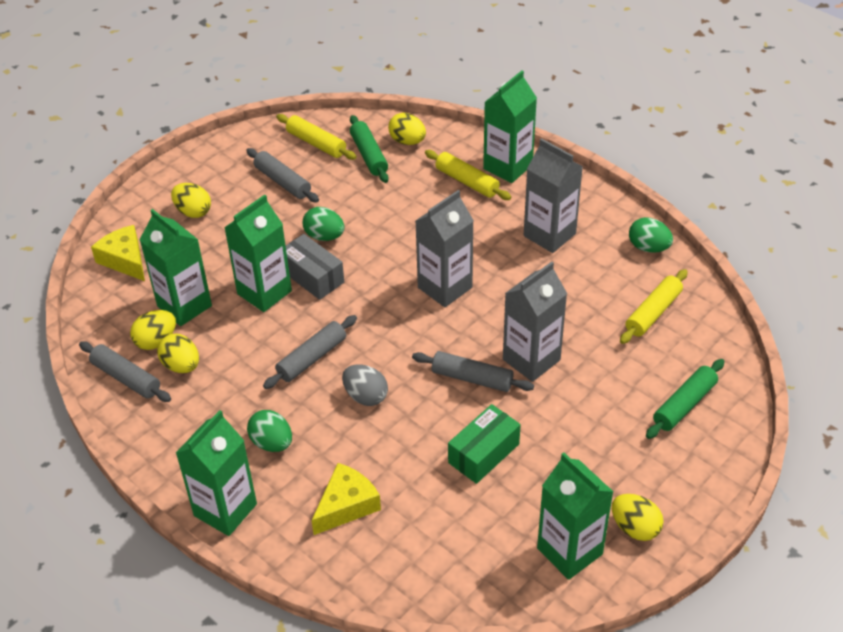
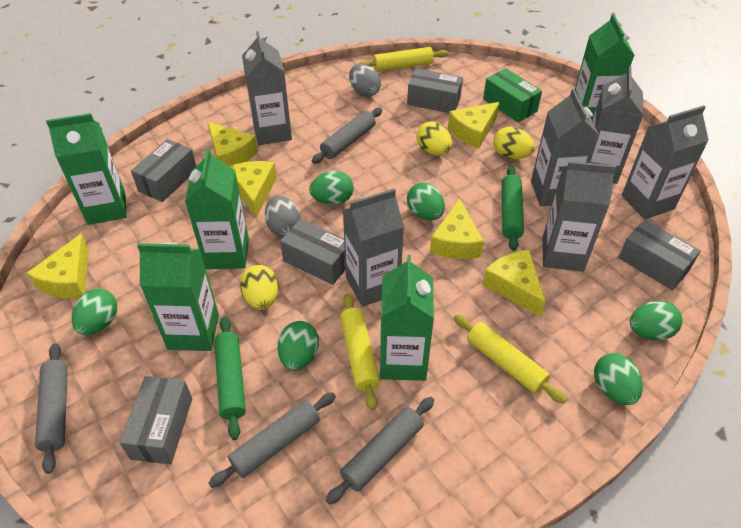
green egg: [247,410,292,452] [302,207,344,241] [629,217,673,253] = 3 -> [72,289,117,335] [277,321,319,371] [309,171,354,205] [407,183,445,220] [594,353,643,405] [630,301,683,340] = 6
grey box: [286,234,344,300] = 1 -> [119,376,192,464] [131,139,196,202] [280,219,346,285] [407,68,463,113] [618,220,701,290] = 5
grey carton: [416,190,474,307] [503,262,567,382] [524,138,583,253] = 3 -> [242,31,292,145] [343,188,404,307] [531,89,599,206] [542,161,616,272] [590,67,643,184] [622,105,709,220] = 6
grey egg: [342,365,388,406] = 1 -> [265,196,301,237] [349,64,381,97] = 2
yellow cheese: [91,225,145,281] [311,463,381,535] = 2 -> [27,233,89,299] [208,122,258,166] [230,161,277,217] [430,198,484,259] [448,102,500,149] [483,250,546,317] = 6
yellow egg: [130,310,176,350] [157,334,199,373] [171,183,211,218] [388,113,426,145] [612,494,664,541] = 5 -> [240,265,279,310] [416,122,452,156] [493,126,535,159] = 3

